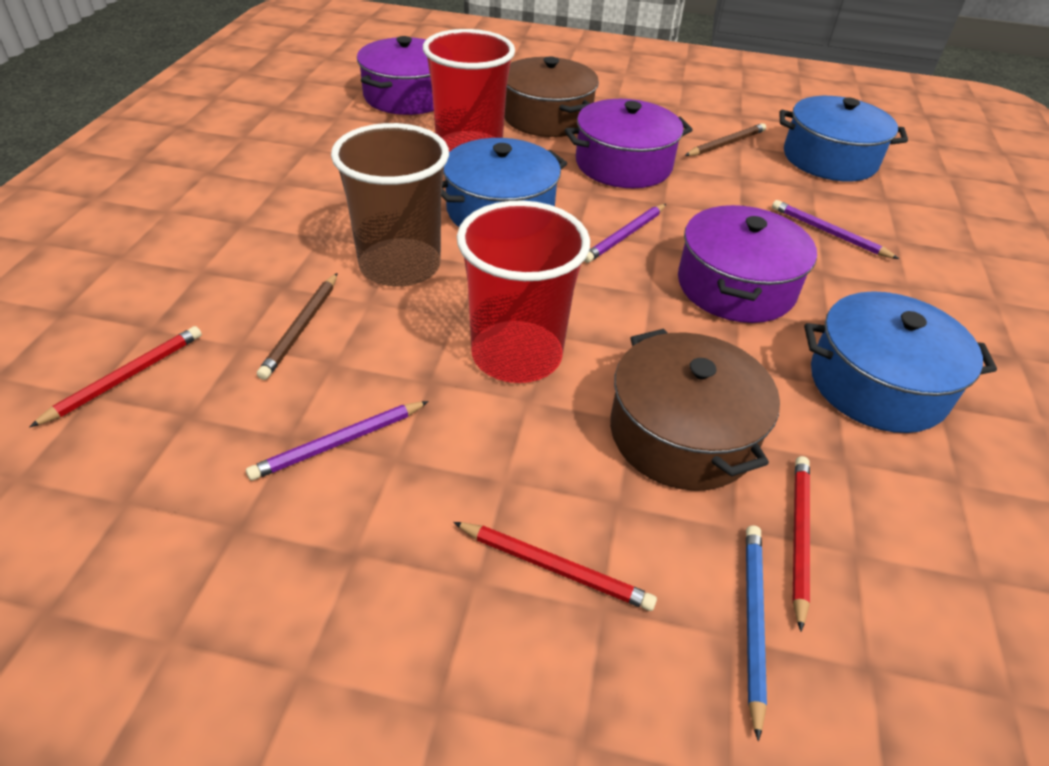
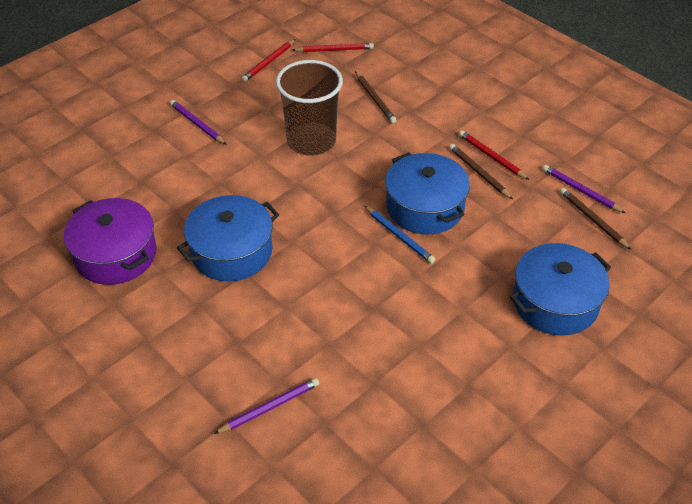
brown pencil: [257,273,337,380] [684,123,766,156] = 2 -> [355,72,397,123] [449,144,513,199] [560,188,631,250] = 3
brown pot: [504,56,599,137] [610,329,780,491] = 2 -> none = 0
purple pot: [357,36,434,115] [565,99,693,188] [678,205,817,323] = 3 -> [64,198,157,285] = 1
red cup: [423,29,515,152] [457,200,590,383] = 2 -> none = 0

